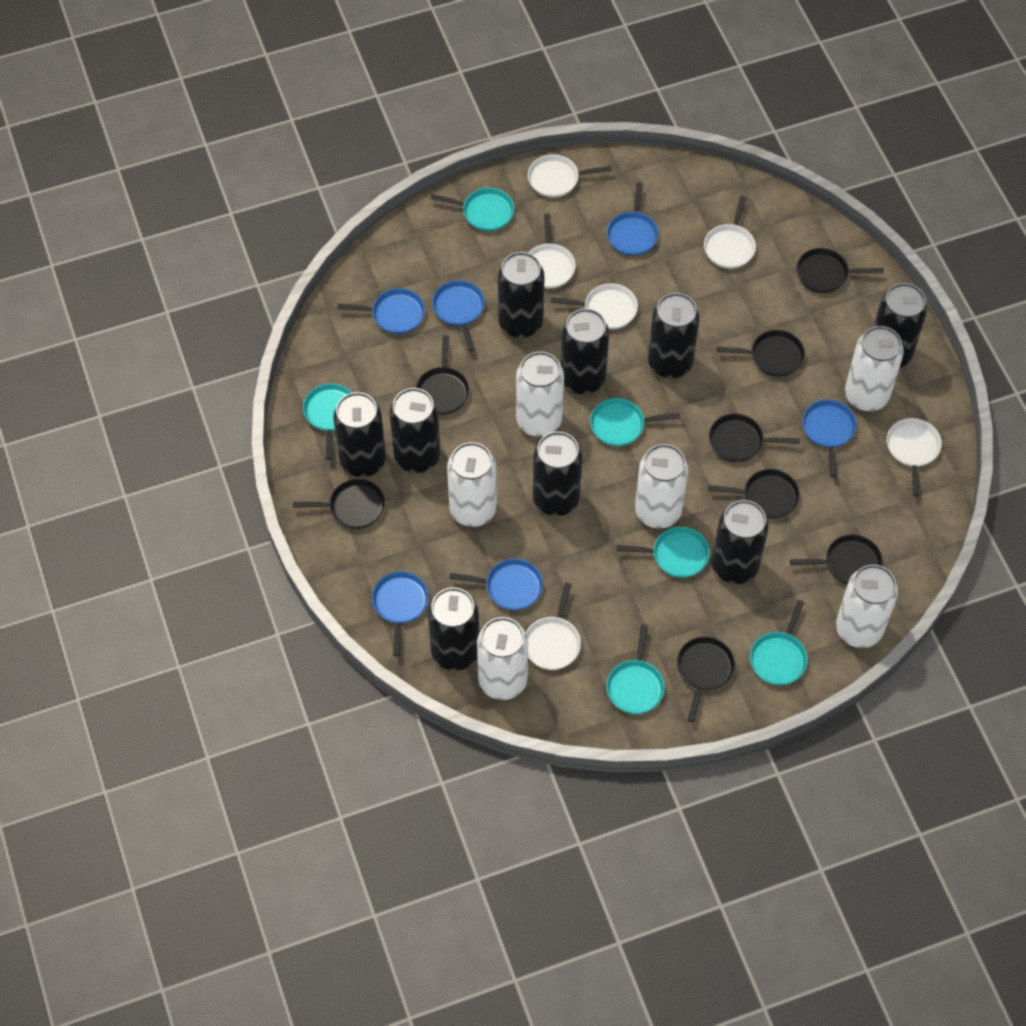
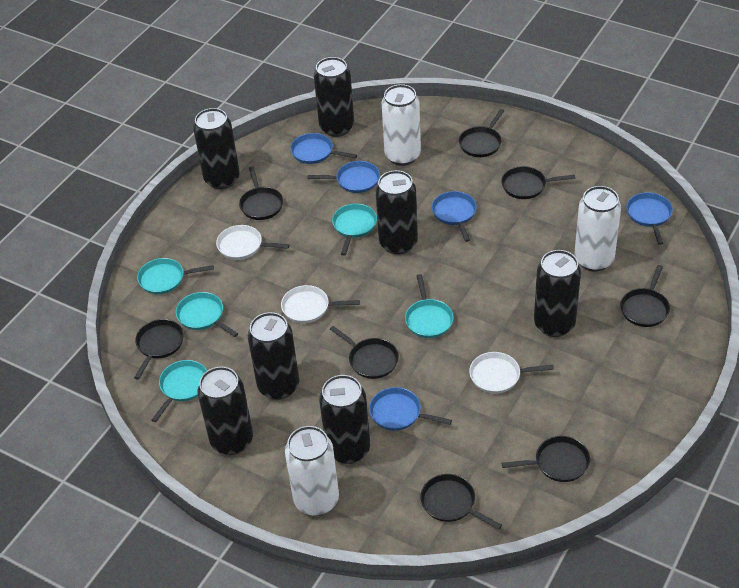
black can: [333,392,386,477] [390,388,440,473] [428,587,479,671] [498,252,545,338] [533,431,582,516] [561,309,609,394] [648,293,700,379] [712,500,769,584] [874,283,927,368] = 9 -> [193,108,240,189] [197,367,253,455] [248,312,299,400] [314,57,354,137] [319,375,370,464] [376,170,418,255] [534,250,581,337] = 7
blue pan: [338,288,425,334] [372,571,429,656] [432,280,485,352] [449,559,543,610] [607,182,659,256] [802,399,857,477] = 6 -> [290,133,357,164] [308,161,380,193] [369,387,452,431] [432,191,477,242] [626,192,673,245] = 5
turquoise pan: [303,383,352,460] [430,188,514,231] [590,398,680,446] [606,624,665,714] [617,527,710,578] [750,600,808,685] = 6 -> [137,258,214,294] [152,360,207,422] [176,292,238,337] [332,204,377,256] [405,274,454,338] = 5
white can: [447,442,497,527] [477,617,528,700] [516,351,564,437] [635,444,688,529] [836,564,898,648] [845,326,904,412] = 6 -> [285,426,339,516] [382,84,421,166] [574,186,621,272] = 3
white pan: [526,583,581,670] [528,154,612,197] [528,213,576,289] [551,284,638,329] [704,196,756,269] [887,418,942,496] = 6 -> [216,225,290,260] [281,285,360,323] [469,352,554,394] = 3

